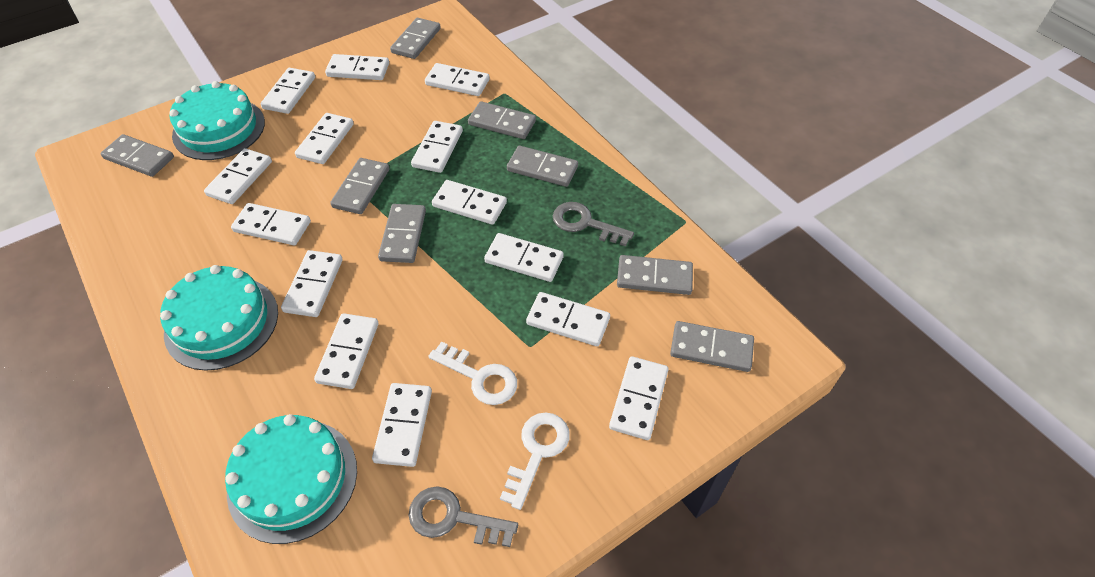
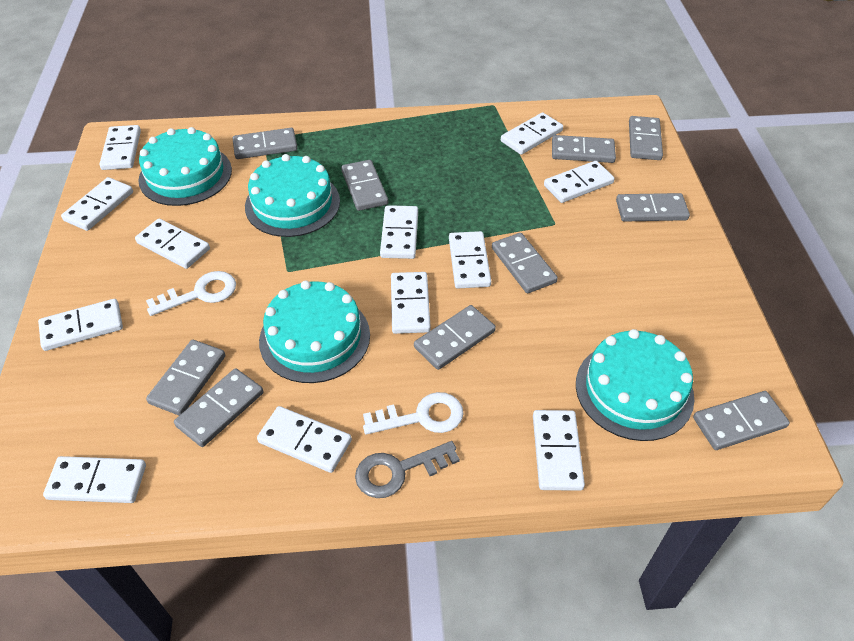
grey domino: [101,134,174,177] [330,158,390,214] [378,204,426,263] [390,18,441,59] [468,101,536,139] [507,146,578,187] [617,255,693,295] [670,321,754,372] = 8 -> [146,340,225,415] [174,368,264,447] [232,128,297,159] [341,160,388,211] [414,305,496,370] [492,233,558,293] [552,135,616,163] [616,193,690,222] [629,116,663,160] [693,391,790,450] = 10
grey key: [408,486,518,547] [553,202,634,246] = 2 -> [355,441,460,498] = 1
turquoise cake: [160,265,278,371] [169,81,265,160] [225,414,357,544] = 3 -> [138,127,232,206] [245,154,340,237] [259,281,370,383] [576,329,694,441] = 4
white domino: [204,148,272,204] [231,203,311,245] [261,68,315,114] [281,250,343,317] [295,113,354,164] [314,313,378,389] [325,54,389,80] [372,383,432,467] [411,121,463,173] [425,63,490,96] [432,180,507,225] [484,233,564,282] [526,292,610,346] [609,356,669,440] = 14 -> [38,299,123,351] [43,456,146,503] [61,177,133,231] [99,125,141,170] [135,219,210,269] [257,406,352,473] [380,205,418,259] [391,272,431,334] [449,231,491,288] [501,112,563,155] [533,410,585,491] [544,161,615,203] = 12

